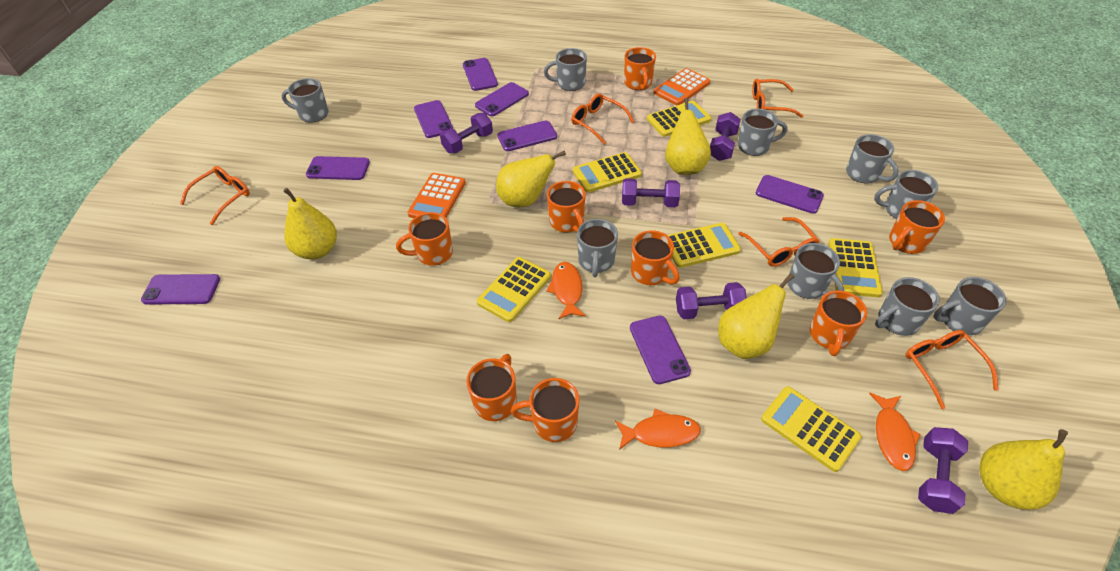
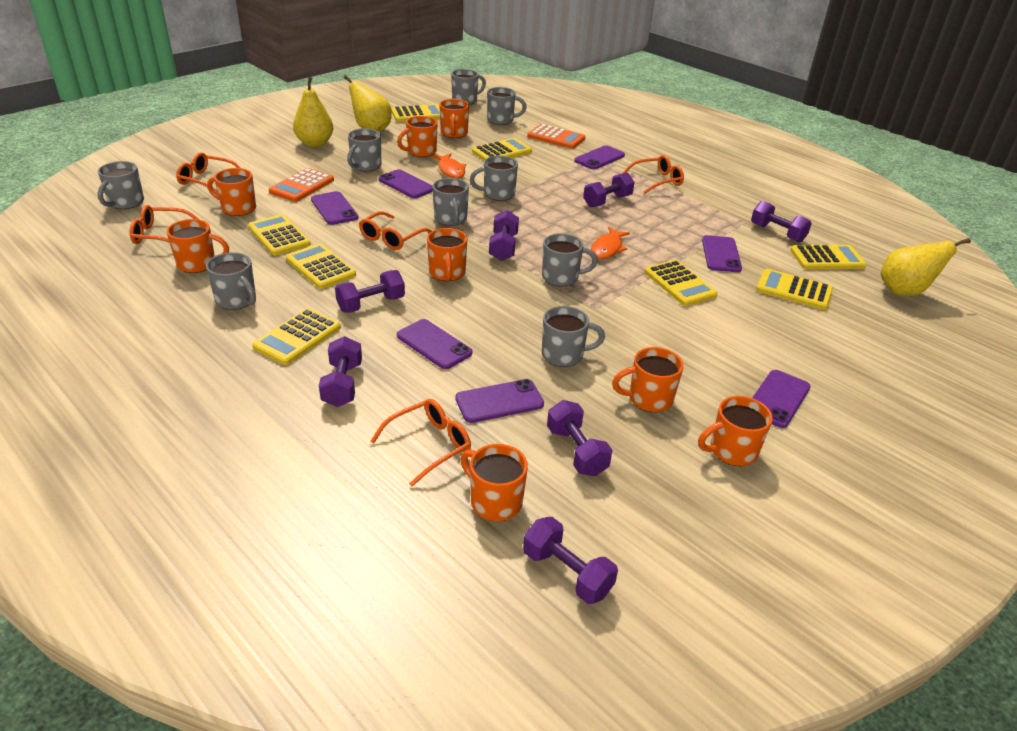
orange fish: [546,262,586,319] [615,409,701,450] [869,393,921,471] = 3 -> [432,153,466,179] [591,227,630,259] = 2
purple dumbbell: [440,113,493,153] [622,178,680,207] [676,282,747,319] [710,112,741,161] [918,427,968,514] = 5 -> [319,336,362,407] [335,270,405,313] [489,210,519,261] [523,517,618,604] [547,400,612,476] [583,173,635,207] [751,201,812,243] = 7
purple phone: [141,274,220,304] [306,156,370,180] [414,100,453,138] [463,58,498,91] [475,82,529,116] [497,120,557,151] [630,316,691,384] [756,175,824,214] = 8 -> [311,191,359,225] [378,169,433,198] [397,319,473,369] [455,379,544,423] [574,145,625,170] [702,235,742,272] [752,370,811,428] = 7
yellow calculator: [477,257,551,322] [573,152,642,193] [647,101,711,137] [668,223,741,268] [761,386,861,472] [828,238,883,297] = 6 -> [248,214,311,256] [252,308,341,365] [286,243,356,289] [391,104,440,122] [472,138,532,160] [644,260,718,306] [756,269,833,310] [790,245,867,270] = 8
yellow pear: [283,188,337,259] [496,150,566,207] [665,98,711,175] [718,273,795,359] [979,429,1068,510] = 5 -> [293,77,334,147] [344,75,392,132] [881,238,971,296] = 3

